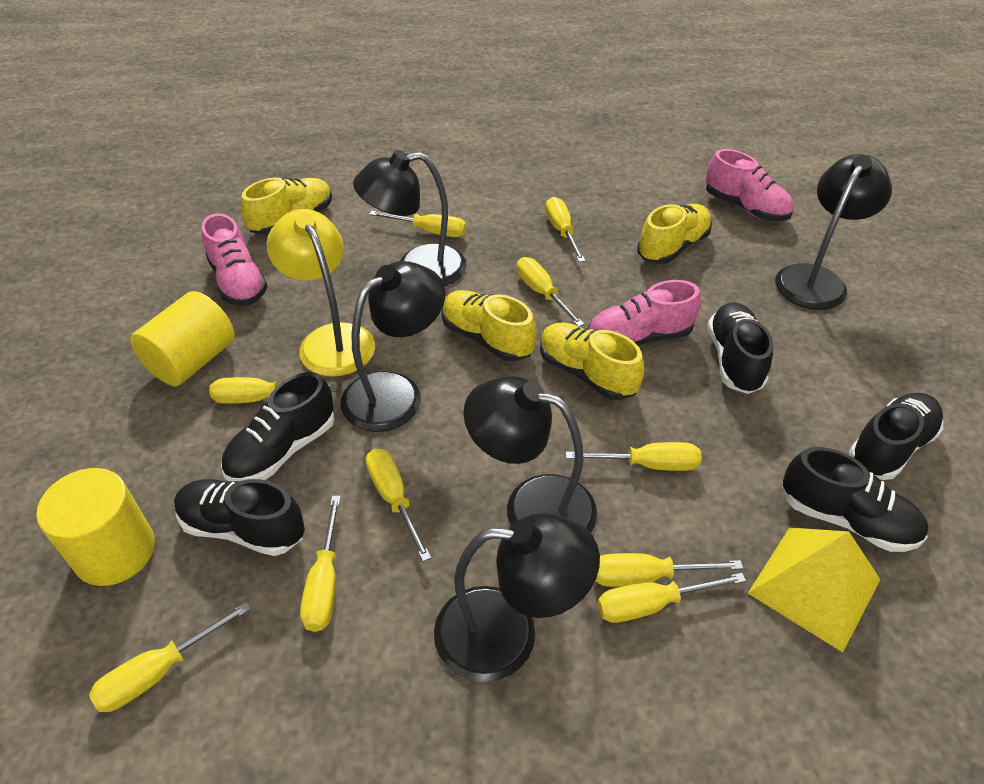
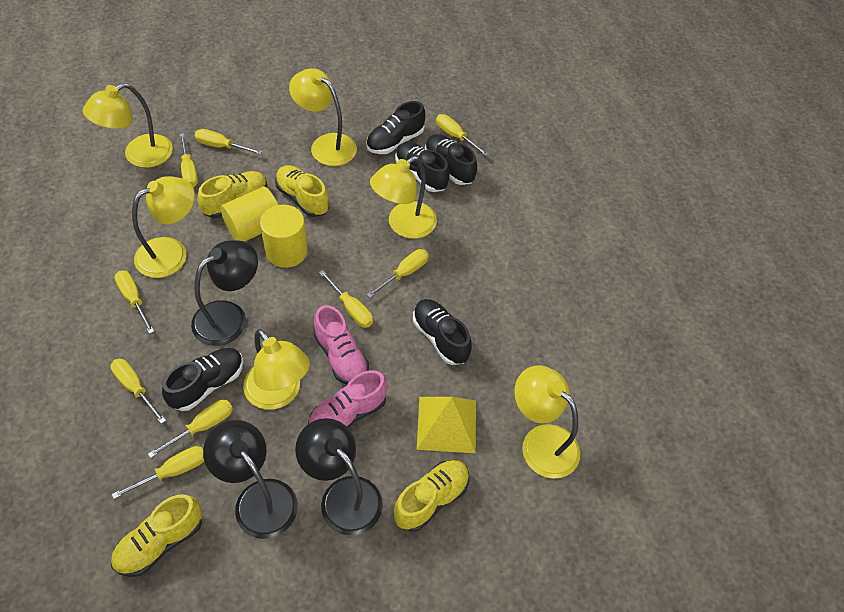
black lamp: [341,261,445,432] [353,150,467,286] [434,513,600,682] [463,376,597,533] [775,154,892,310] = 5 -> [191,240,258,346] [203,420,298,539] [295,418,383,536] = 3
pink shoe: [201,213,268,306] [588,280,701,346] [706,149,794,221] = 3 -> [308,370,388,428] [314,305,369,385] = 2
yellow lamp: [267,209,375,377] = 1 -> [83,83,173,168] [132,176,195,278] [243,329,310,410] [289,68,357,166] [370,156,437,239] [514,365,580,479] = 6
yellow screwdriver: [89,602,251,712] [209,377,337,404] [300,496,341,632] [366,449,431,562] [369,211,466,237] [517,257,584,327] [545,197,585,262] [566,442,702,471] [595,553,743,587] [597,573,746,623] = 10 -> [110,359,166,424] [112,446,204,499] [114,270,154,334] [148,400,233,458] [179,133,198,187] [194,129,263,155] [319,270,373,328] [367,249,429,298] [436,114,489,156] = 9

